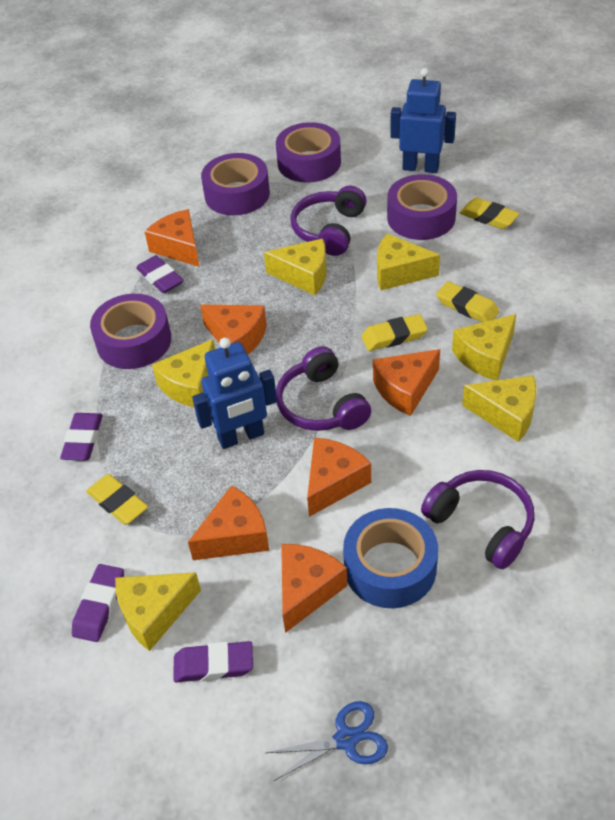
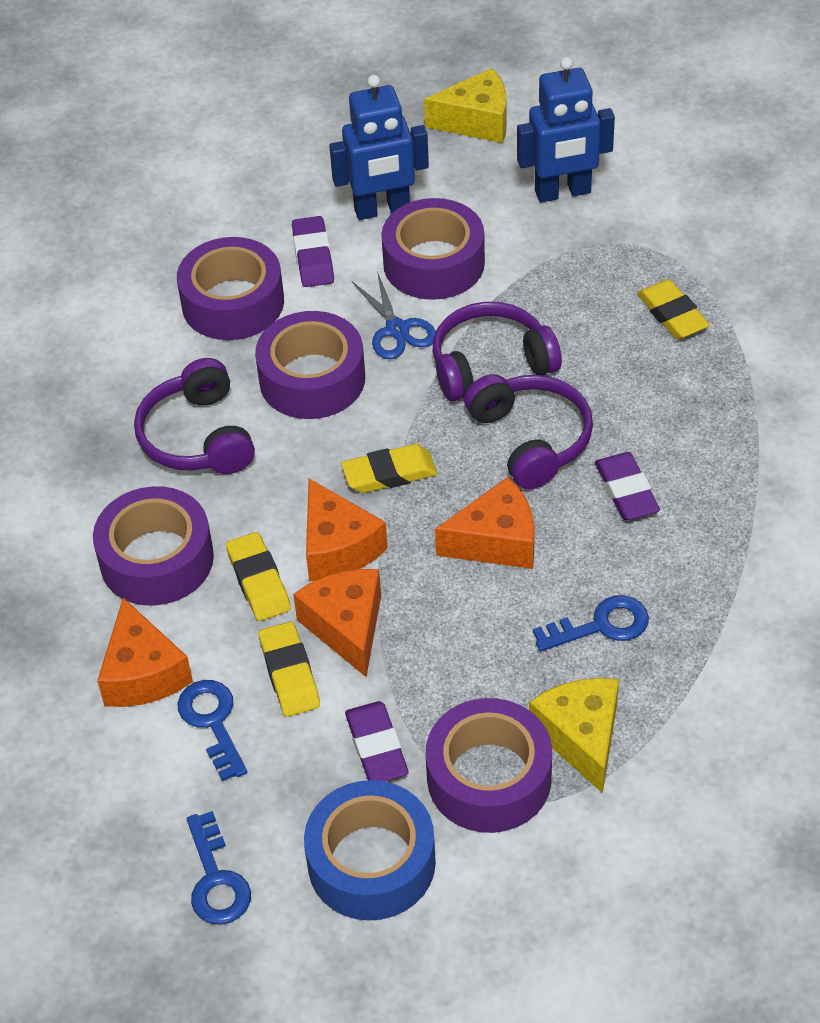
blue key: none = 0 -> [177,680,247,781] [187,811,251,925] [533,595,649,651] = 3
orange cheese: [144,209,199,267] [188,485,270,560] [200,304,267,354] [281,544,348,633] [307,438,371,517] [373,349,440,416] = 6 -> [97,598,193,707] [293,569,381,677] [306,479,388,582] [435,477,535,569] = 4
purple eraser: [60,413,103,461] [72,564,124,642] [136,256,184,293] [173,641,253,683] = 4 -> [292,216,334,287] [345,701,409,781] [595,452,660,520] = 3
purple tape: [90,294,171,369] [201,153,270,215] [276,122,341,183] [387,174,457,240] = 4 -> [93,486,214,606] [177,237,284,340] [255,311,365,419] [381,198,485,300] [426,698,552,833] = 5
yellow cheese: [115,572,201,651] [152,339,215,407] [264,238,327,295] [377,234,440,290] [452,314,516,381] [462,375,536,442] = 6 -> [424,68,507,143] [529,678,619,793] = 2

